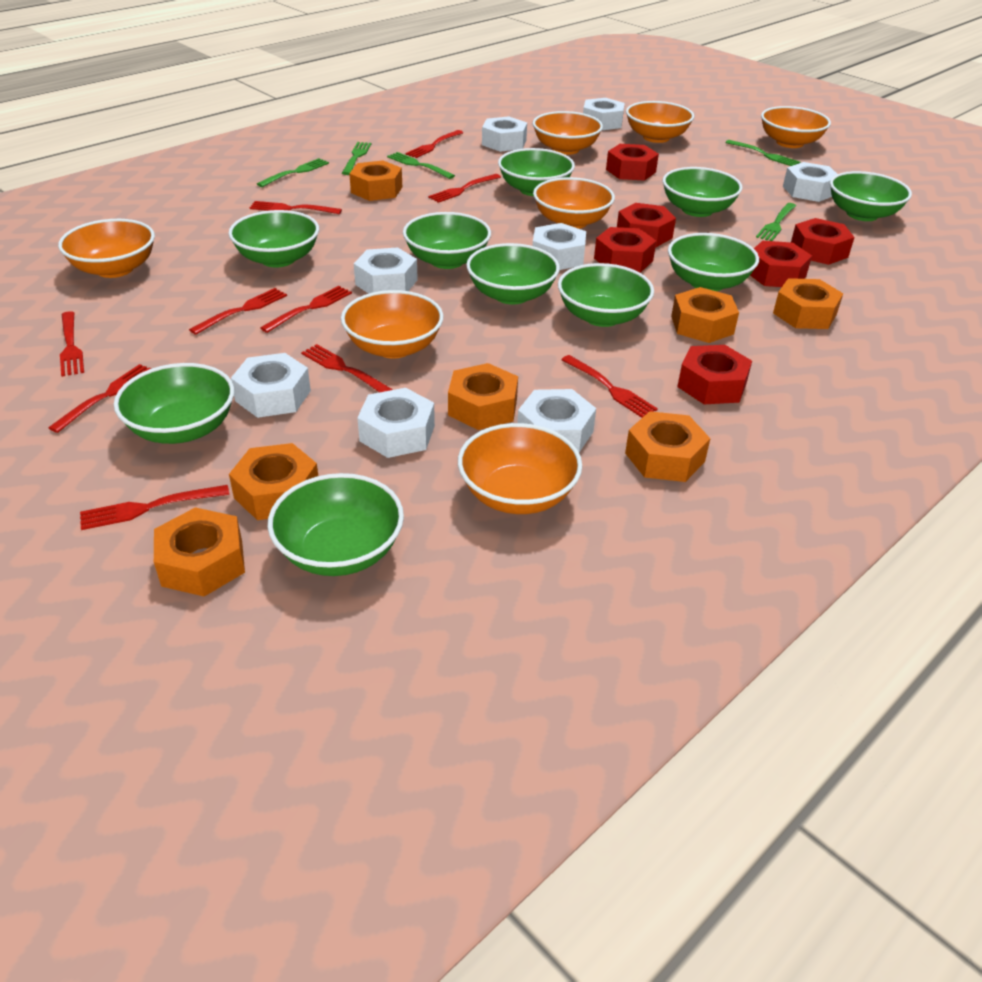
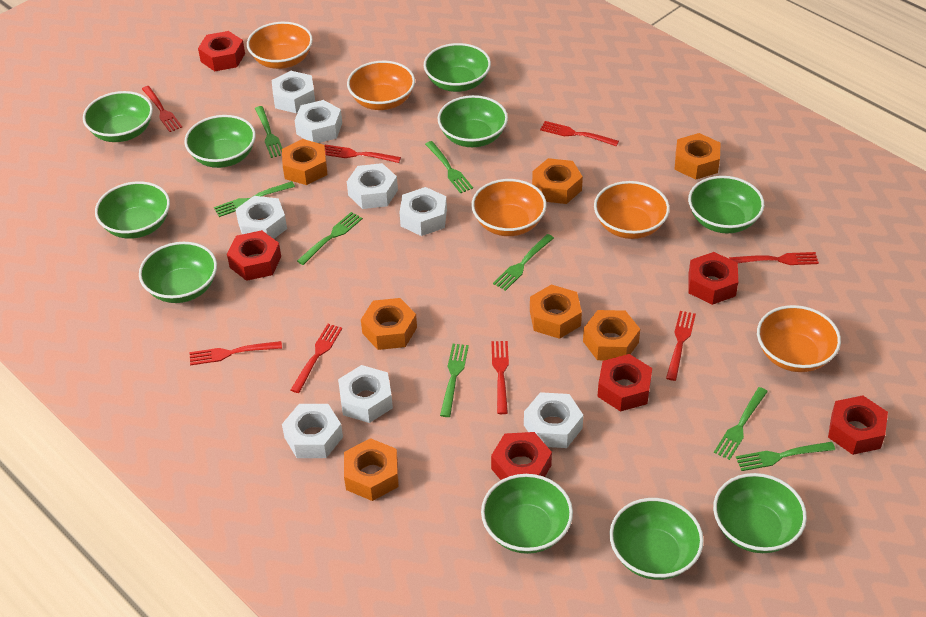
green fork: [257,158,329,187] [342,142,371,175] [387,152,455,179] [725,140,800,166] [756,203,796,241] = 5 -> [214,181,295,217] [255,106,283,158] [297,212,363,265] [425,141,473,193] [440,344,469,417] [493,234,554,291] [714,387,768,460] [736,442,835,471] = 8
orange bowl: [58,219,155,278] [341,290,443,358] [458,423,582,514] [533,111,603,155] [533,177,615,229] [626,101,694,143] [761,106,831,148] = 7 -> [247,22,313,69] [347,61,415,110] [471,179,546,236] [594,181,670,239] [757,305,841,372] = 5
red fork: [48,364,151,433] [60,311,84,377] [80,485,230,530] [189,288,287,335] [250,201,342,214] [260,286,352,333] [301,344,393,392] [405,130,463,158] [428,174,501,203] [561,355,658,418] = 10 -> [142,86,182,132] [190,341,282,365] [291,324,342,393] [325,145,401,163] [491,341,509,414] [540,121,619,147] [666,311,696,381] [729,252,819,265] = 8

